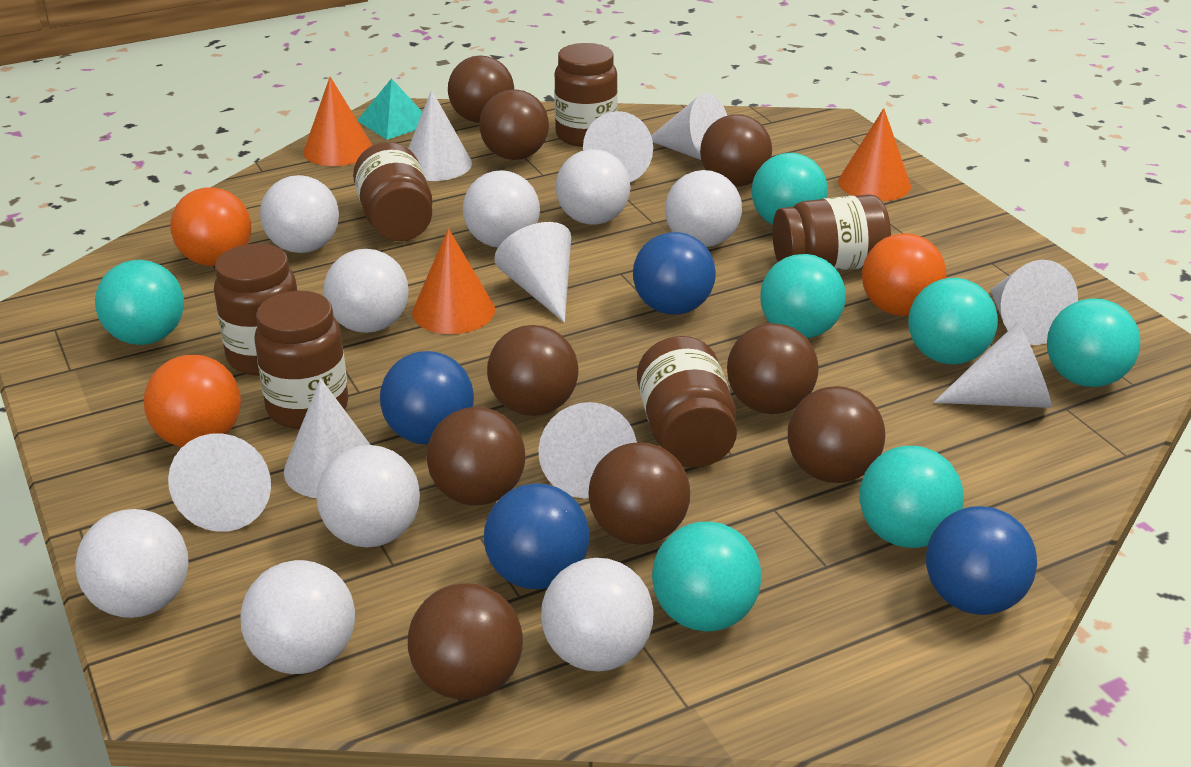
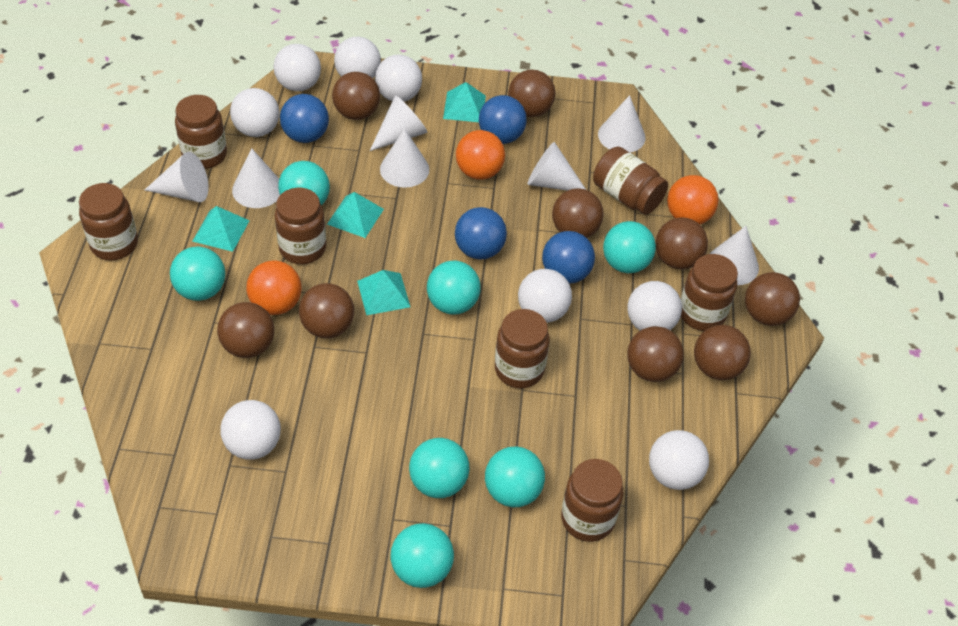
brown jar: [214,244,297,376] [254,291,348,429] [353,142,432,241] [554,43,618,147] [637,336,737,468] [773,194,891,271] = 6 -> [79,183,138,261] [175,95,227,169] [275,188,326,264] [495,309,550,388] [561,459,624,542] [593,146,668,215] [681,254,738,331] = 7
orange cone: [303,77,372,166] [412,229,495,334] [838,108,911,201] = 3 -> none = 0
turquoise pyramid: [357,78,422,140] = 1 -> [192,206,250,252] [327,192,384,238] [357,270,410,315] [443,82,486,122] = 4
white ball: [75,509,189,618] [240,560,355,674] [260,175,339,253] [316,445,420,548] [323,249,409,333] [463,170,540,247] [541,558,654,672] [556,149,631,225] [665,170,742,247] = 9 -> [220,400,281,460] [230,88,279,137] [273,44,321,91] [334,37,381,78] [375,55,422,102] [518,269,572,323] [627,281,682,331] [649,430,709,490] = 8
white cone: [168,433,271,532] [284,378,370,498] [408,90,472,181] [494,222,571,322] [538,402,637,498] [583,111,653,182] [651,93,727,160] [934,323,1052,408] [990,260,1078,345] = 9 -> [145,152,209,202] [232,149,280,208] [370,95,428,151] [380,128,429,188] [527,142,586,191] [598,95,646,153] [710,226,759,285] = 7

